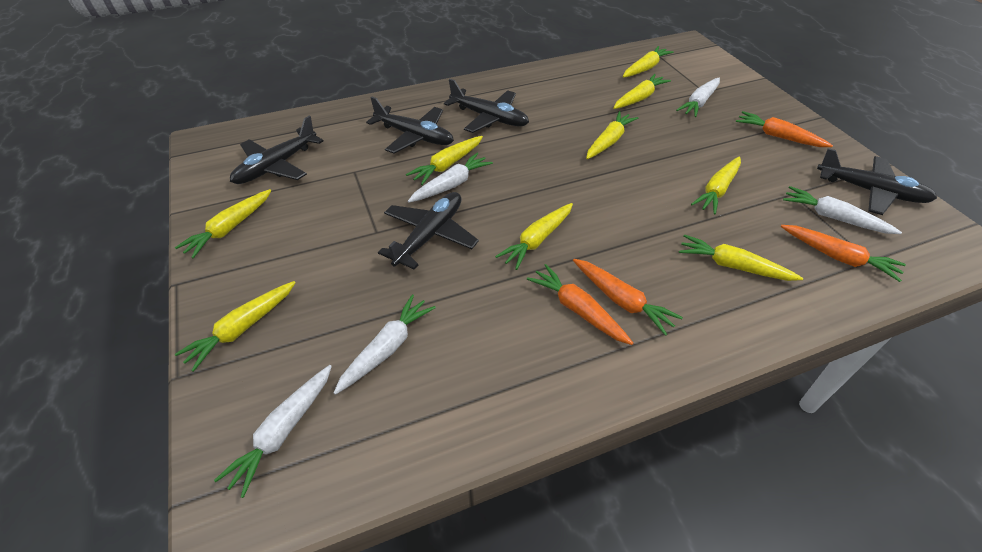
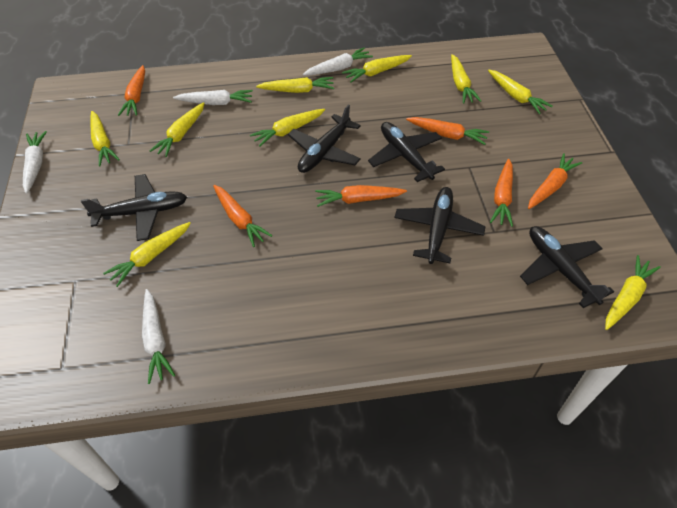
orange carrot: [527,264,633,345] [573,259,683,336] [736,111,833,147] [781,225,906,282] = 4 -> [118,65,145,116] [213,185,273,247] [315,185,407,207] [406,117,489,145] [490,159,513,227] [528,153,582,209] = 6
white carrot: [214,365,332,498] [334,294,436,395] [408,153,493,203] [676,78,720,117] [783,186,902,234] = 5 -> [23,131,47,194] [142,289,175,384] [173,90,253,105] [303,47,373,75] = 4

